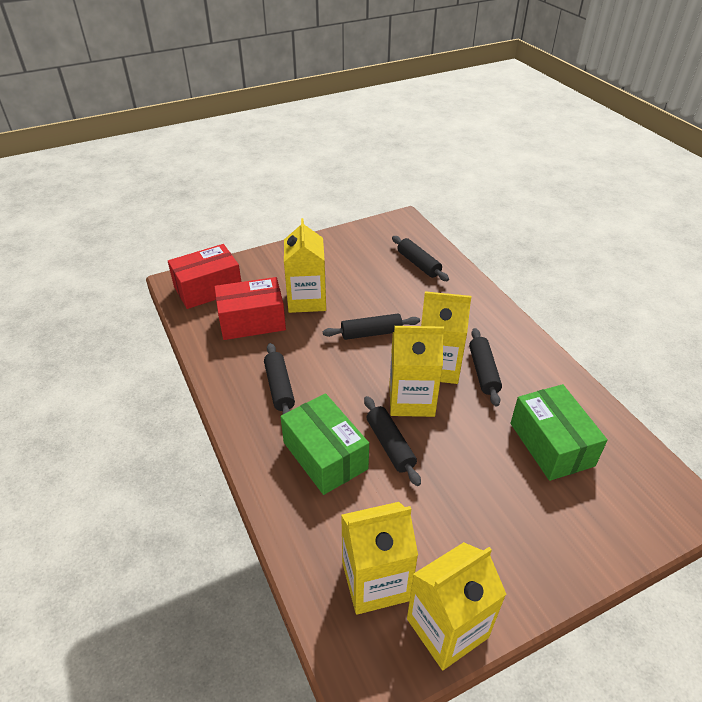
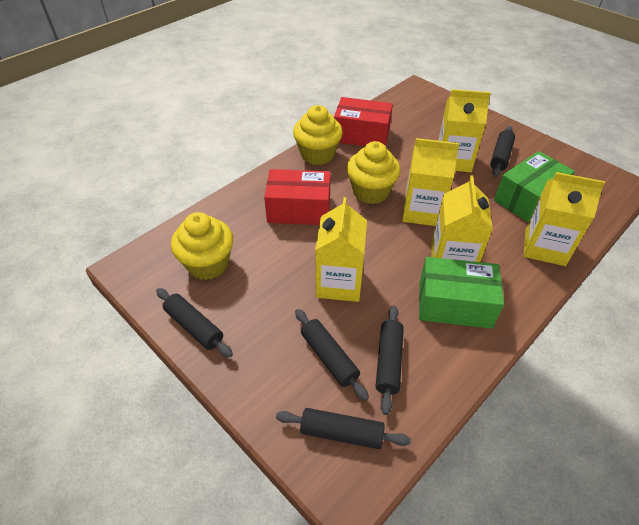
yellow cupcake: none = 0 -> [171,212,233,280] [293,105,343,165] [347,141,401,204] = 3

